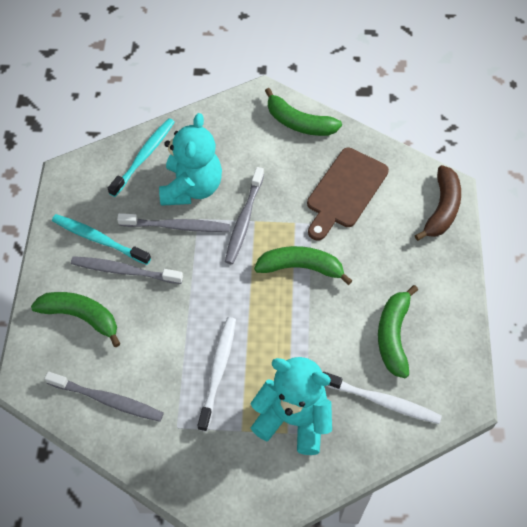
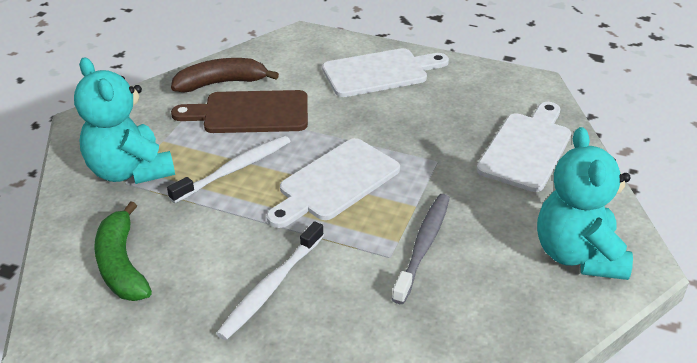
green banana: [31,292,121,347] [254,246,353,285] [265,88,342,136] [378,285,418,378] = 4 -> [94,201,152,301] = 1
grey toothbrush: [44,372,164,422] [71,256,183,284] [117,213,230,232] [225,167,264,264] = 4 -> [392,194,450,304] = 1
turquoise toothbrush: [52,214,151,265] [108,118,175,197] = 2 -> none = 0
white cutting board: none = 0 -> [267,138,400,228] [322,48,449,97] [476,102,571,192] = 3

